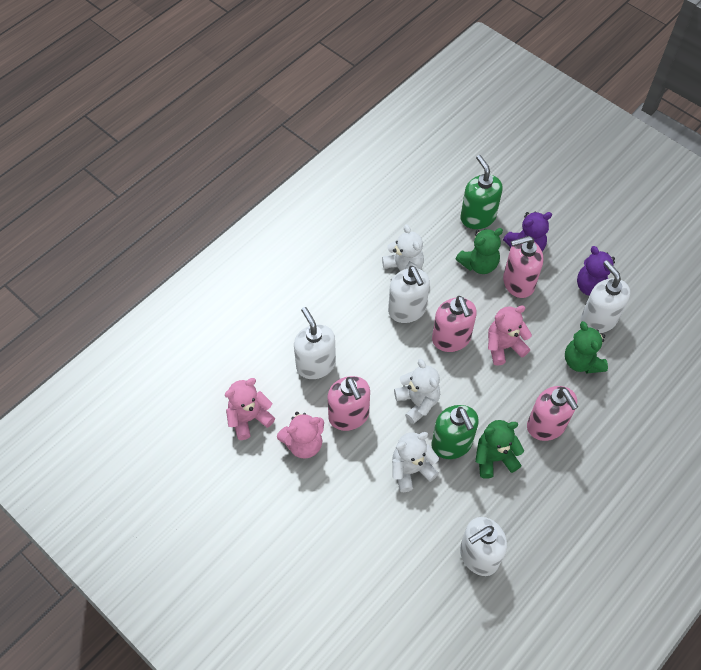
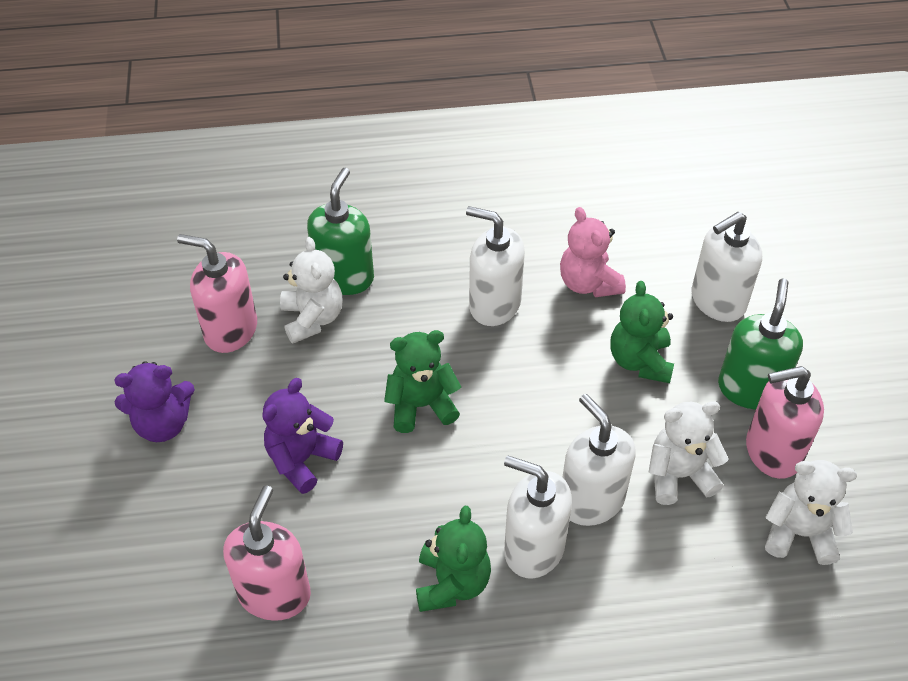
pink soap dispenser: [328,376,370,431] [432,296,477,352] [503,236,544,298] [527,386,578,441] = 4 -> [177,234,257,353] [223,485,311,621] [746,366,824,479] = 3
pink teddy bear: [225,378,275,440] [277,412,324,458] [488,305,532,366] = 3 -> [560,207,626,297] = 1

